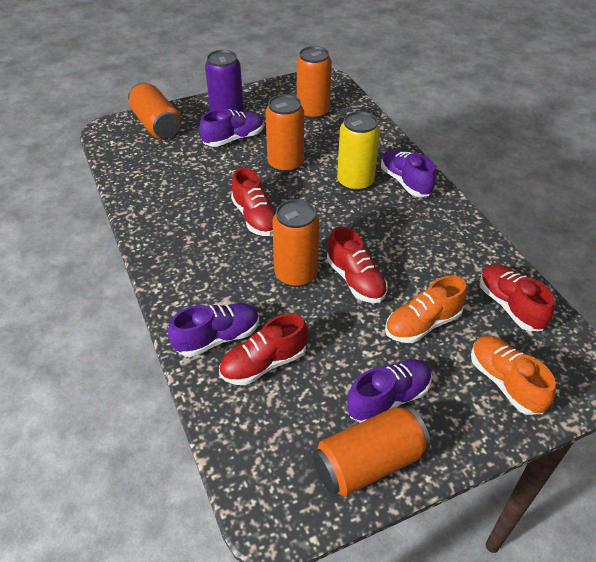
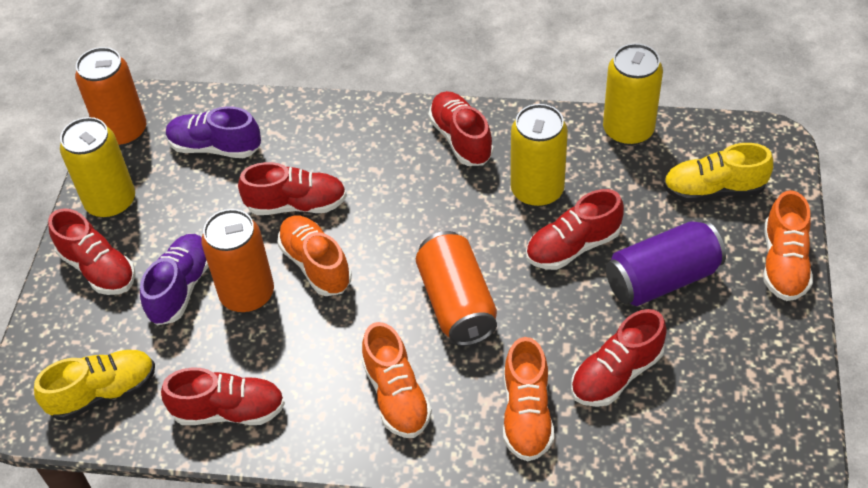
orange can: [128,82,181,139] [265,94,304,173] [272,199,319,287] [297,46,332,120] [313,406,430,496] = 5 -> [75,47,146,147] [201,209,274,313] [416,231,497,346] = 3
orange shoe: [385,276,467,343] [471,336,556,415] = 2 -> [277,215,352,296] [362,322,432,438] [503,337,554,462] [763,190,813,301] = 4
purple shoe: [168,303,259,357] [199,109,264,147] [347,359,432,423] [381,148,436,197] = 4 -> [140,234,209,325] [166,106,261,158] = 2
red shoe: [219,313,308,385] [231,168,276,236] [327,226,388,303] [480,264,555,331] = 4 -> [48,208,136,295] [161,368,285,425] [238,162,347,215] [428,91,494,166] [526,189,624,270] [571,309,667,407] = 6
yellow can: [337,111,380,192] = 1 -> [60,117,135,218] [511,104,568,207] [603,43,663,146] = 3
yellow shoe: none = 0 -> [34,350,155,421] [663,143,773,202] = 2

